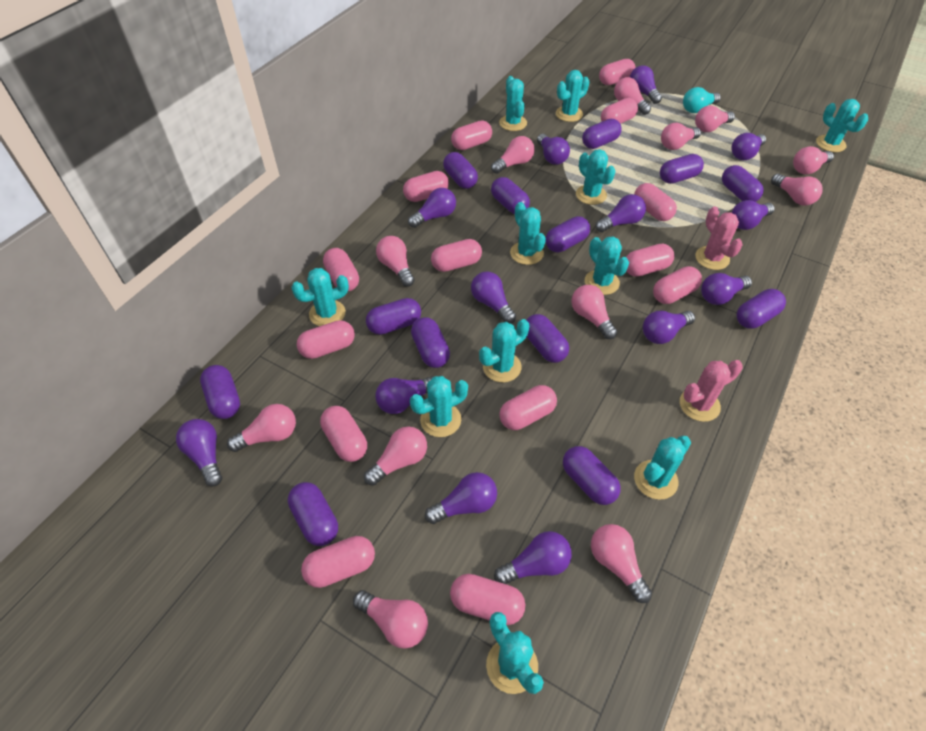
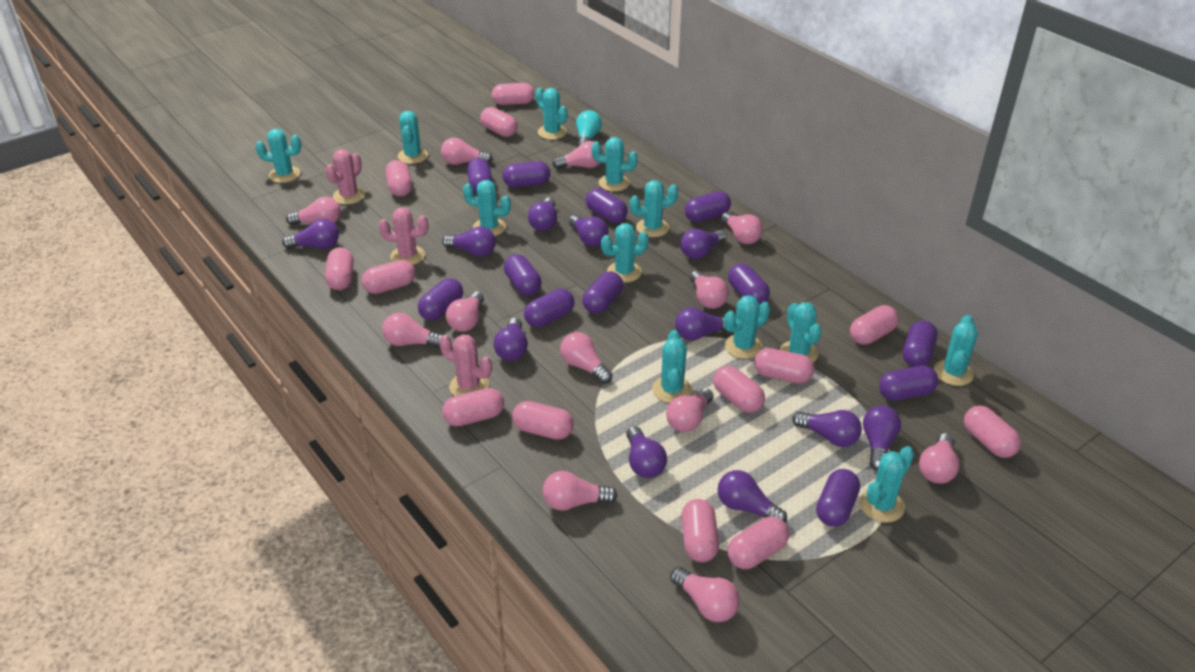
pink cactus: [680,360,743,422] [695,206,743,270] = 2 -> [325,149,365,204] [378,207,429,265] [439,334,492,396] = 3
pink capsule: [297,320,355,359] [301,536,375,588] [320,406,367,462] [323,248,359,291] [403,171,449,202] [431,239,482,272] [450,574,525,625] [451,120,492,150] [499,385,557,430] [599,59,636,85] [601,98,638,124] [626,244,674,277] [634,183,677,221] [653,266,702,304] = 14 -> [325,247,354,290] [361,260,415,294] [385,160,412,197] [442,388,504,426] [480,107,518,137] [492,83,535,105] [512,401,574,440] [681,499,719,562] [713,366,765,413] [727,517,789,569] [754,348,814,384] [850,305,899,345] [964,406,1021,458] = 13
purple capsule: [200,365,240,419] [288,482,338,546] [366,298,421,335] [411,317,450,368] [443,152,478,189] [491,177,530,214] [526,314,569,363] [545,216,590,252] [563,446,621,505] [582,119,622,149] [660,154,704,184] [722,165,764,202] [737,289,786,329] = 13 -> [418,278,463,321] [467,158,493,194] [503,161,550,188] [504,254,541,296] [524,289,575,327] [582,271,623,314] [586,188,628,223] [685,191,731,222] [728,264,770,305] [816,469,860,527] [879,365,938,401] [902,320,937,367] = 12
purple light bulb: [176,419,222,486] [375,376,434,414] [408,188,456,228] [425,472,497,524] [471,272,516,324] [494,531,572,584] [537,134,570,165] [595,194,646,232] [630,65,662,104] [643,311,695,344] [701,273,752,305] [731,133,766,160] [732,200,775,230] = 13 -> [282,219,339,249] [442,226,496,257] [493,318,528,361] [528,198,557,231] [569,215,608,247] [626,426,667,478] [675,307,727,341] [680,229,726,259] [718,470,787,523] [793,410,862,447] [863,405,901,470] = 11
turquoise cactus: [291,268,349,326] [410,376,468,437] [479,319,529,382] [486,612,544,694] [499,76,527,131] [510,202,546,265] [556,70,589,122] [576,149,615,205] [585,236,629,295] [634,436,691,500] [816,99,868,152] = 11 -> [255,129,301,183] [398,111,428,164] [463,180,511,236] [535,88,568,140] [592,137,638,192] [601,223,649,283] [630,180,678,237] [652,330,692,403] [724,295,770,359] [780,302,822,363] [860,446,914,523] [934,315,978,386] = 12

